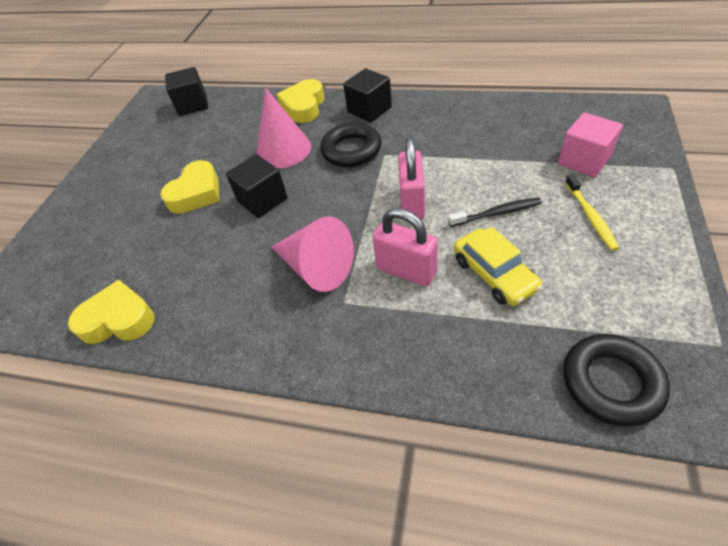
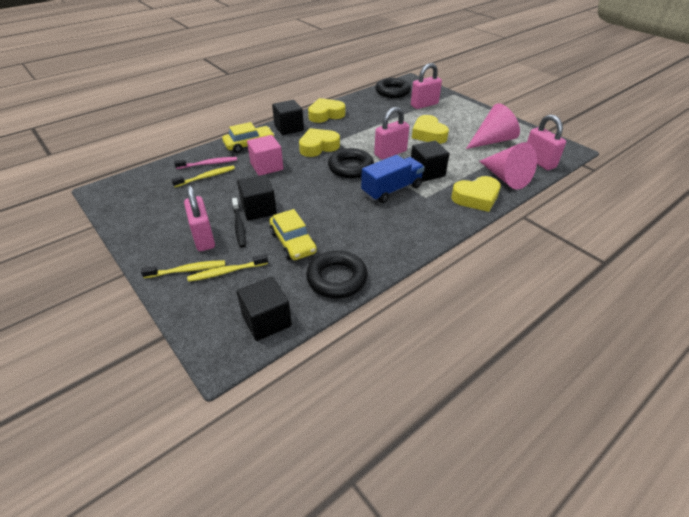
black cube: [165,67,208,116] [226,154,287,218] [343,68,392,122] = 3 -> [237,175,277,221] [237,277,292,341] [272,100,304,135] [411,141,449,182] = 4
black ring: [320,122,381,167] [563,334,670,427] = 2 -> [306,251,368,298] [328,148,374,178] [375,78,411,98] = 3
blue truck: none = 0 -> [361,155,425,203] = 1
pink padlock: [372,208,438,286] [398,137,425,221] = 2 -> [184,185,215,251] [374,107,409,159] [411,63,442,109] [527,114,566,170] = 4
pink toothbrush: none = 0 -> [174,157,237,169] = 1
yellow car: [454,227,542,306] = 1 -> [222,122,275,153] [269,209,317,260] = 2
yellow heart: [68,280,154,344] [160,160,219,214] [277,79,324,123] = 3 -> [299,128,340,157] [308,98,345,123] [412,115,449,144] [451,176,501,212] = 4
yellow toothbrush: [565,174,619,251] = 1 -> [141,260,225,278] [172,166,235,187] [187,254,268,282] = 3

